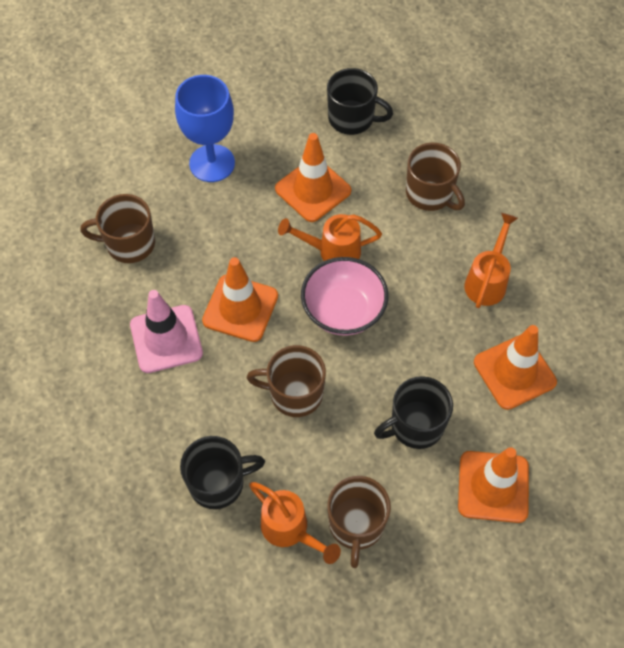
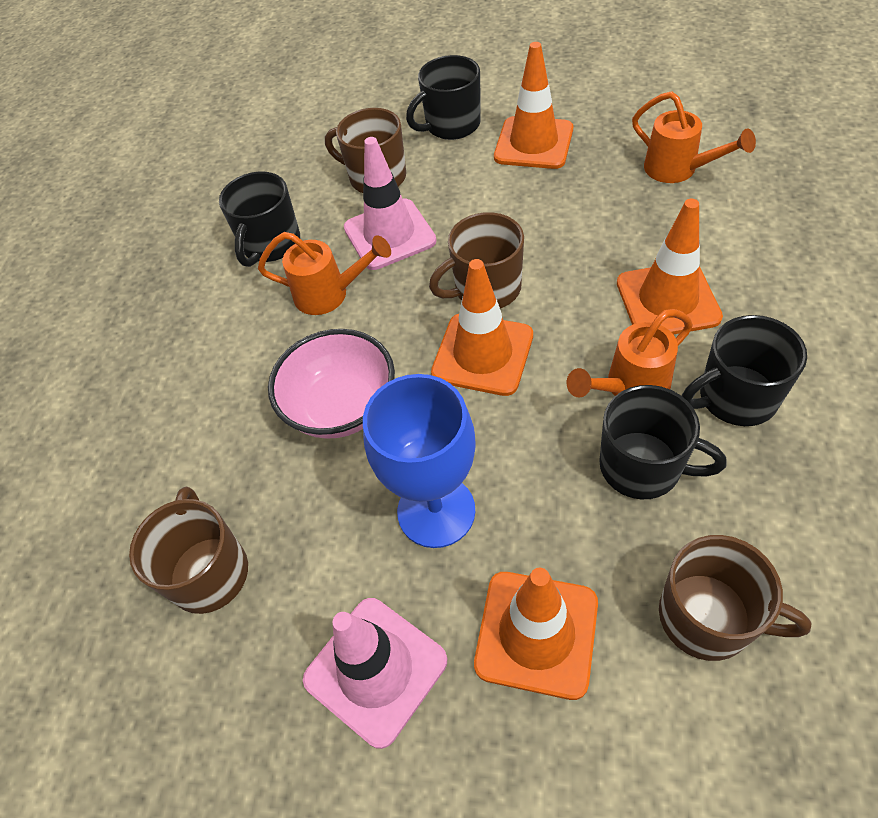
black mug: [180,436,265,509] [327,68,393,135] [374,376,453,449] = 3 -> [219,172,300,267] [406,55,481,140] [599,385,727,499] [682,315,807,426] = 4
pink traffic cone: [130,290,203,373] = 1 -> [303,598,447,749] [344,137,437,270] = 2

